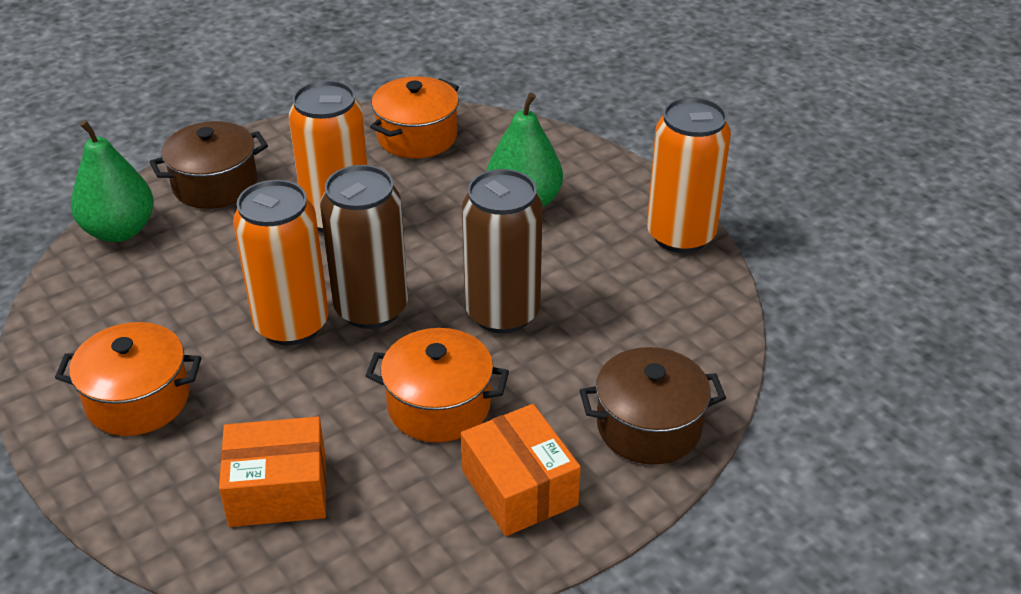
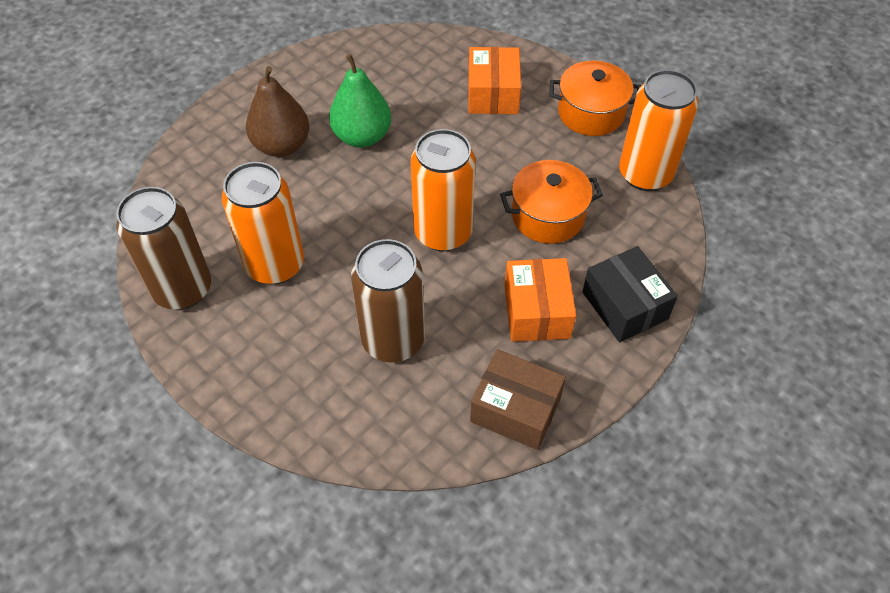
black box: none = 0 -> [582,246,678,342] = 1
brown box: none = 0 -> [470,349,566,450] = 1
brown pear: none = 0 -> [246,66,309,157] = 1
brown pot: [150,121,268,209] [580,347,726,465] = 2 -> none = 0
green pear: [71,120,154,242] [487,93,563,207] = 2 -> [329,54,391,148] = 1
orange pot: [55,322,201,436] [365,328,509,443] [370,76,459,159] = 3 -> [500,160,603,244] [550,61,641,136] = 2

